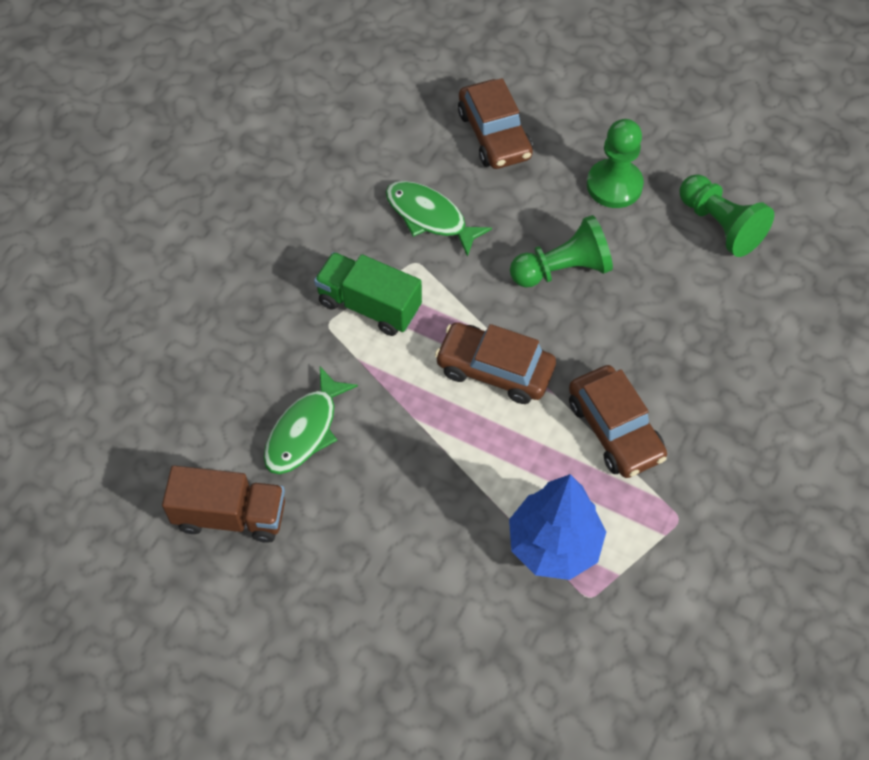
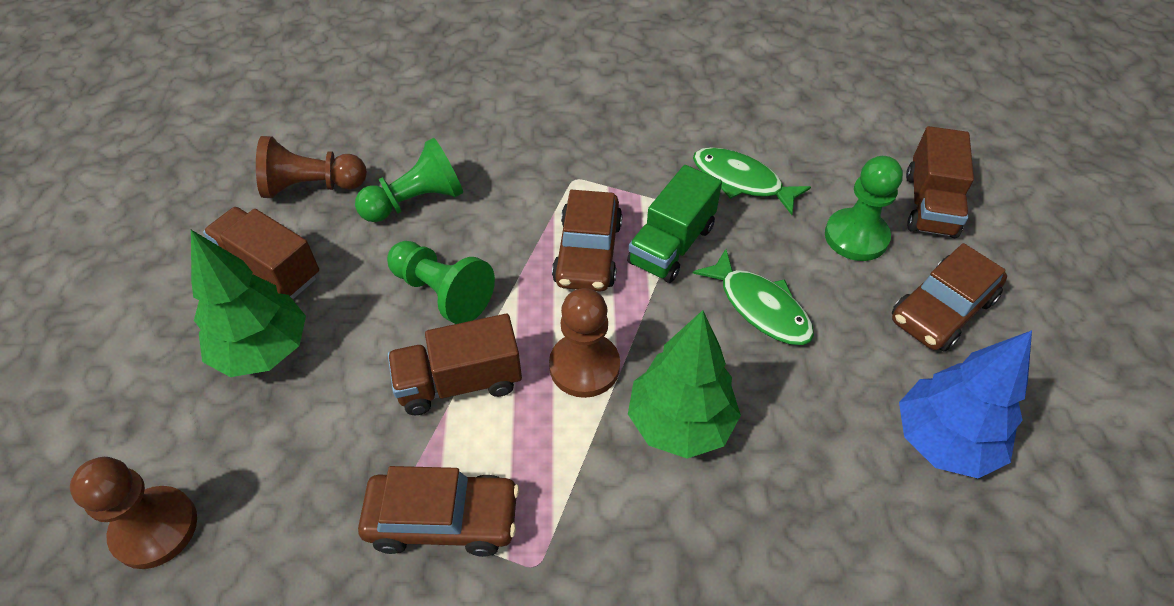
brown pawn: none = 0 -> [70,457,197,569] [256,136,367,198] [549,288,620,398] = 3
brown truck: [162,466,285,543] = 1 -> [203,207,319,299] [388,314,522,415] [906,126,974,238] = 3
green tree: none = 0 -> [191,230,306,377] [628,310,741,459] = 2

